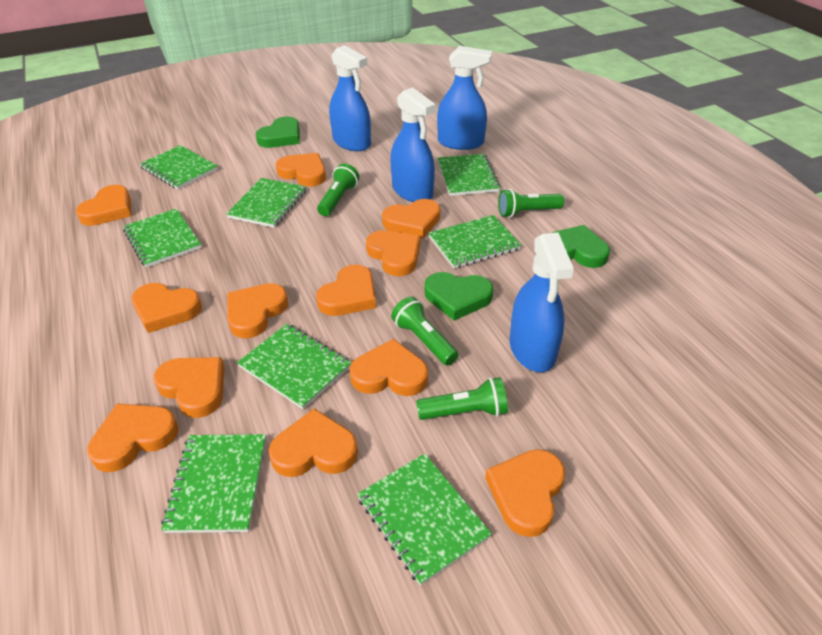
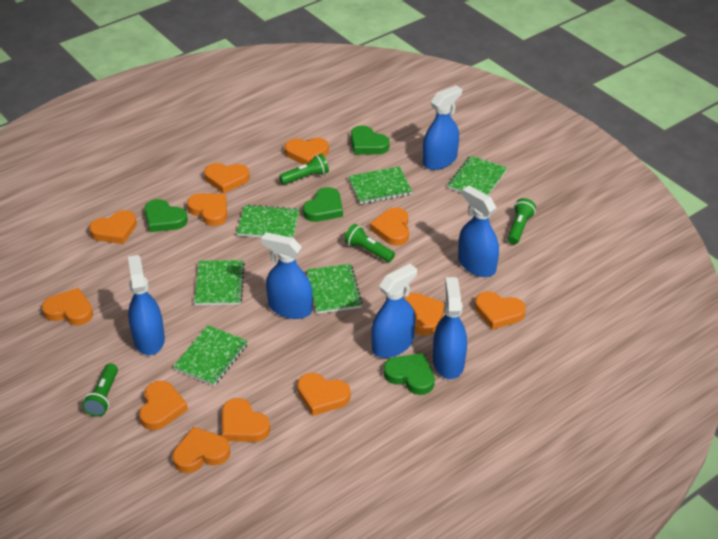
blue spray bottle: [329,45,371,151] [390,87,436,202] [437,46,492,150] [510,232,574,372] = 4 -> [128,255,165,355] [261,232,313,319] [371,264,417,358] [423,85,462,170] [433,277,467,379] [458,186,499,277] = 6
green heart: [256,116,300,148] [425,272,493,321] [552,225,610,268] = 3 -> [144,199,188,232] [303,187,343,222] [351,125,390,154] [384,353,435,395] = 4
green notebook: [123,208,202,268] [140,145,218,190] [161,434,266,533] [226,178,306,228] [237,324,351,409] [357,453,492,586] [429,215,522,269] [437,154,500,196] = 8 -> [173,325,248,386] [194,260,245,305] [237,204,300,238] [307,264,363,314] [348,166,412,204] [447,155,507,196] = 6

